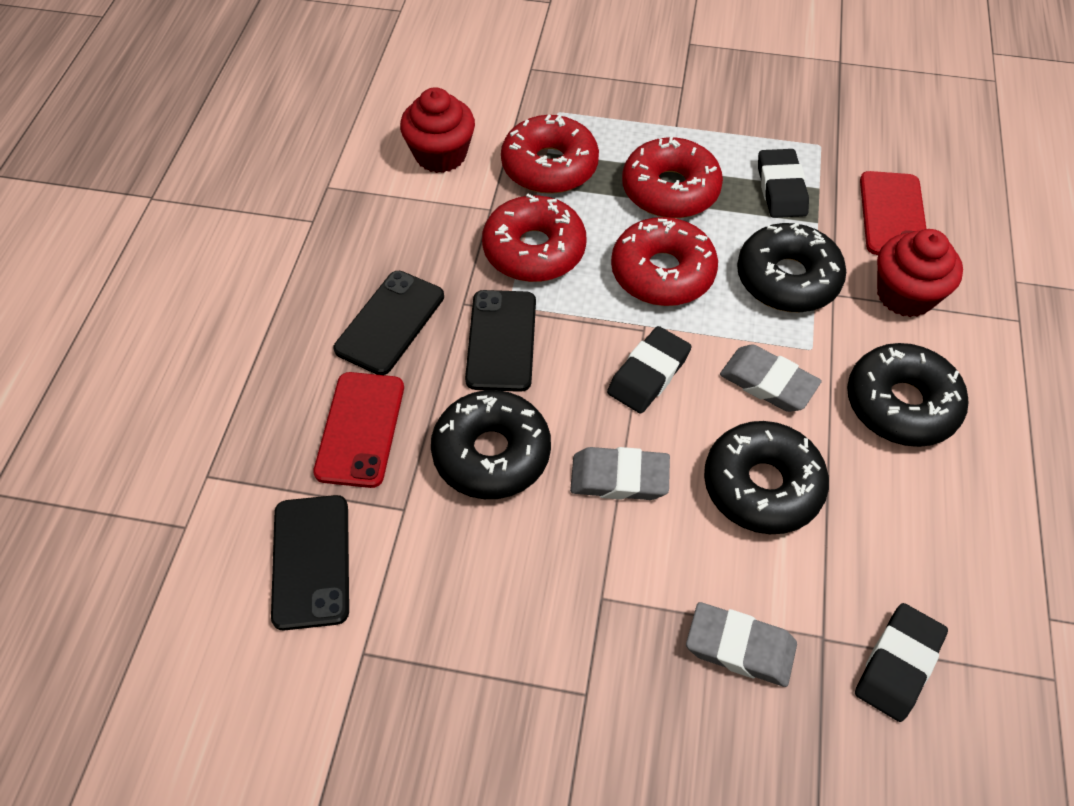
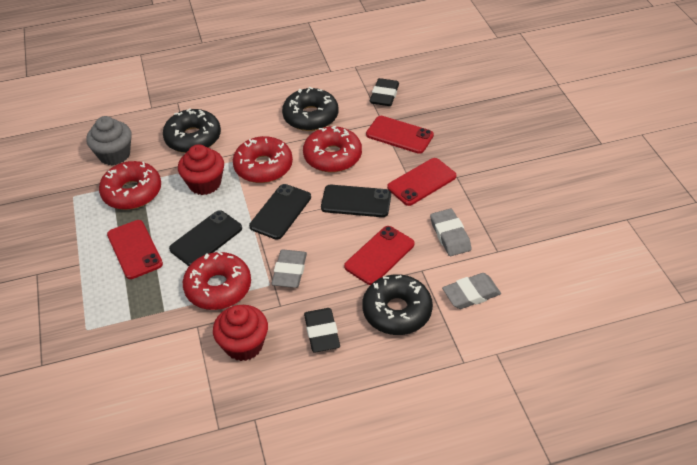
black donut: [431,390,551,499] [704,421,829,534] [737,223,846,312] [847,343,969,447] = 4 -> [163,108,221,153] [282,87,338,131] [362,274,433,335] = 3
black eraser: [607,326,692,414] [758,149,809,218] [855,603,948,722] = 3 -> [304,308,340,353] [370,78,399,106] = 2
grey cupcake: none = 0 -> [86,116,132,165] = 1
red phone: [313,372,404,488] [860,171,926,255] = 2 -> [107,220,163,279] [344,226,415,285] [366,116,434,154] [387,158,456,206] = 4

